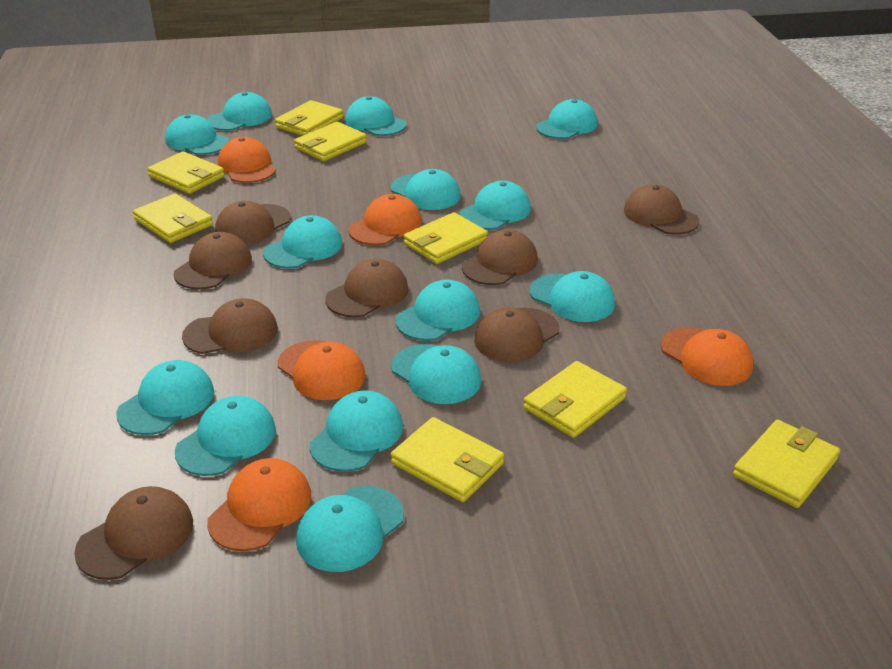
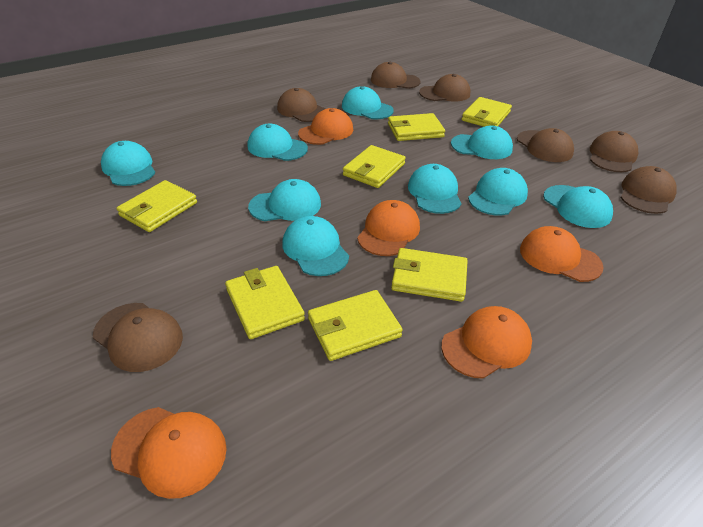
brown cap: [74,486,193,580] [174,232,252,289] [182,298,278,354] [215,201,291,244] [325,259,408,317] [462,229,538,285] [474,308,560,362] [624,184,699,235] = 8 -> [93,303,183,372] [277,88,325,122] [371,62,420,89] [419,74,470,102] [517,128,574,162] [590,131,639,172] [621,166,677,214] = 7
turquoise cap: [116,360,214,435] [165,114,229,155] [175,396,276,476] [207,92,272,131] [263,215,342,269] [296,486,404,572] [310,390,403,472] [345,96,407,136] [391,169,461,210] [391,344,481,404] [396,280,480,341] [460,181,531,230] [529,271,615,322] [536,99,597,139] = 14 -> [101,141,155,186] [247,124,308,161] [248,179,321,221] [282,216,349,276] [342,86,394,119] [408,164,462,214] [451,126,513,159] [468,168,528,215] [543,185,613,228] = 9
yellow wallet: [133,194,213,243] [148,151,225,194] [275,100,343,136] [294,122,367,161] [391,417,504,502] [403,212,488,264] [523,361,627,438] [733,420,840,508] = 8 -> [117,180,197,232] [225,266,305,339] [308,290,403,361] [343,145,406,188] [388,113,445,141] [391,248,468,302] [462,97,512,127] = 7

